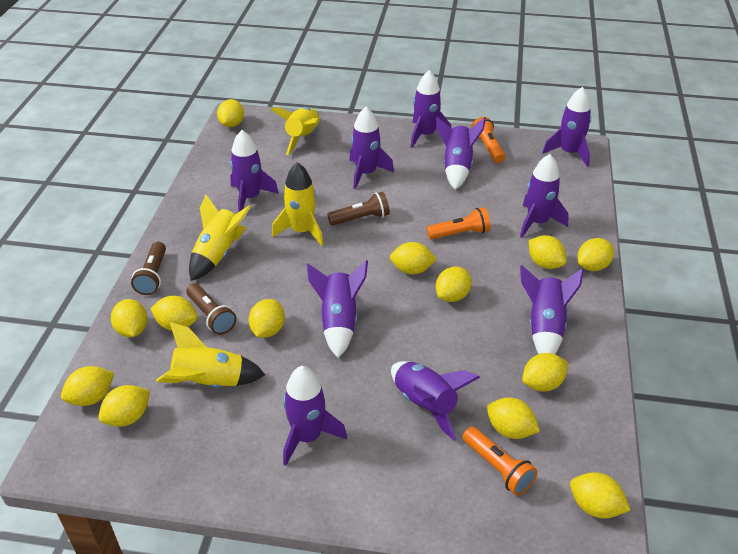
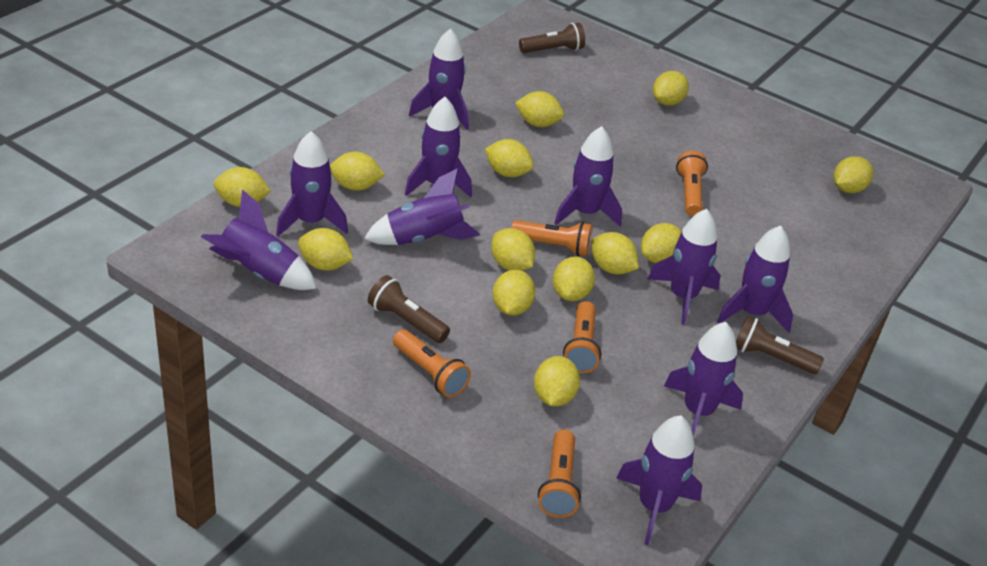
orange flashlight: [427,207,491,240] [463,427,537,495] [471,117,505,163] = 3 -> [393,330,471,398] [511,220,592,256] [538,430,581,518] [563,301,601,373] [676,151,708,216] = 5
yellow rocket: [156,322,265,388] [189,195,251,281] [271,107,319,155] [272,162,324,246] = 4 -> none = 0

